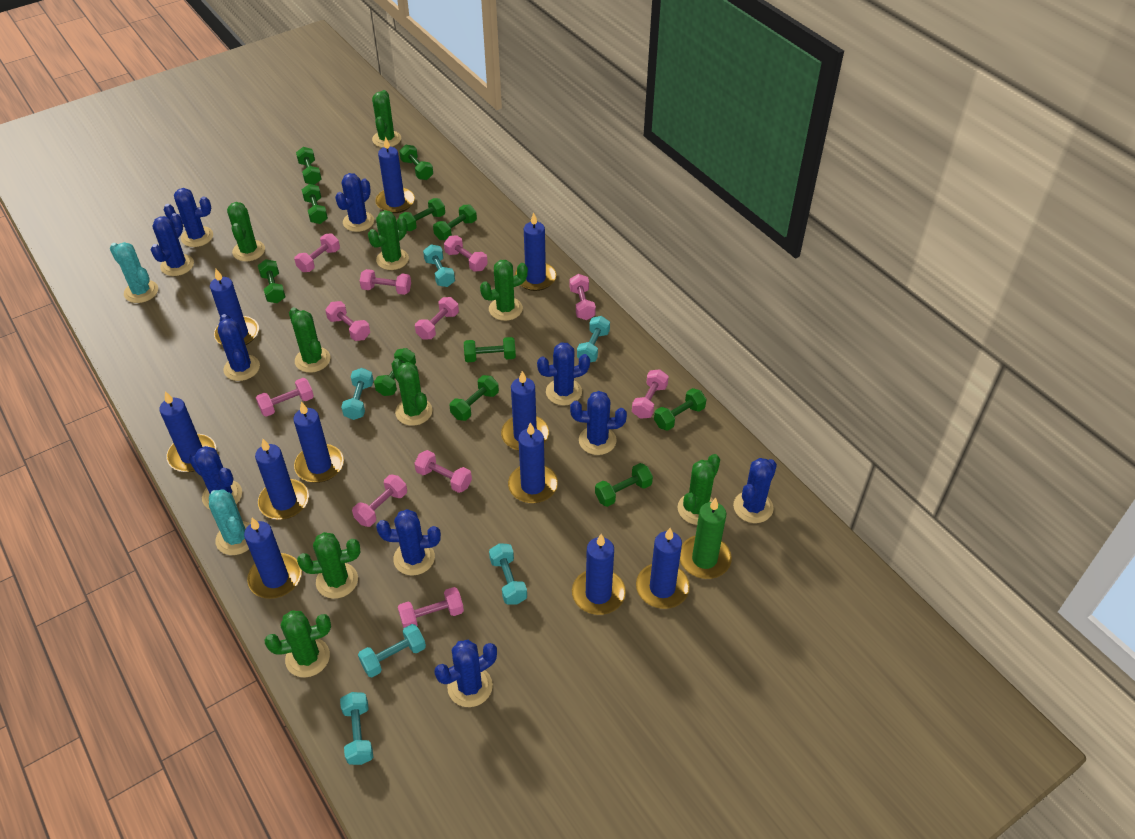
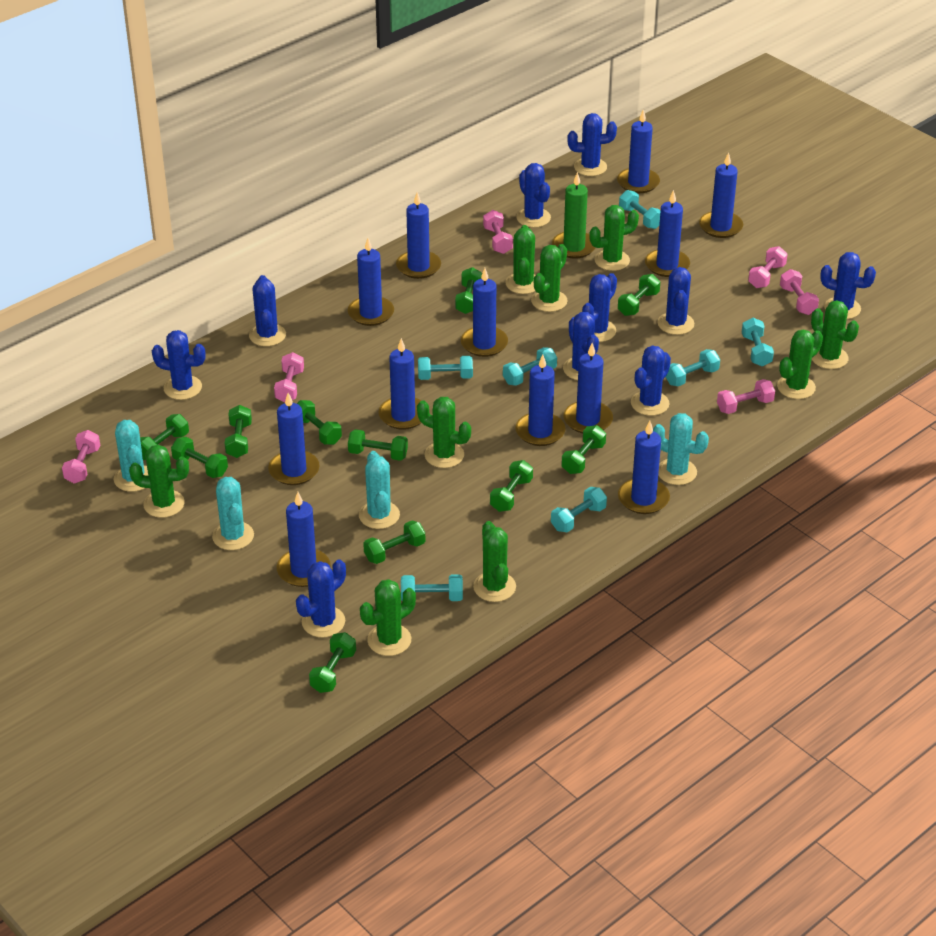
blue candle: [159,391,216,472] [210,269,259,345] [244,518,302,599] [255,439,309,520] [293,402,344,483] [375,137,415,213] [501,371,549,451] [508,422,558,503] [515,213,557,291] [572,534,626,615] [636,528,690,609] = 11 -> [268,393,320,485] [277,492,331,587] [348,238,394,326] [379,338,421,430] [396,192,441,279] [461,268,508,357] [515,355,565,446] [563,343,613,433] [617,110,660,193] [618,421,670,514] [645,190,690,277] [699,152,743,238] = 12
pink dumbbell: [256,378,314,417] [294,233,340,272] [325,301,370,341] [352,475,407,527] [360,269,411,295] [398,587,464,628] [414,450,472,493] [415,297,459,339] [444,236,488,272] [570,274,596,320] [632,369,669,419] = 11 -> [62,430,100,484] [274,352,304,402] [483,210,513,254] [717,379,775,414] [748,246,788,288] [780,269,819,315] = 6
turquoise cactus: [110,242,158,303] [209,489,250,555] = 2 -> [114,420,148,492] [212,477,254,550] [359,451,400,529] [653,413,709,485] = 4
turquoise dumbbell: [340,692,373,765] [341,368,374,420] [358,624,426,677] [423,244,455,287] [489,543,527,605] [577,316,610,362] = 6 -> [401,574,463,601] [418,356,473,380] [503,347,557,386] [551,487,607,532] [619,190,661,229] [666,349,720,386] [742,318,774,367] = 7

